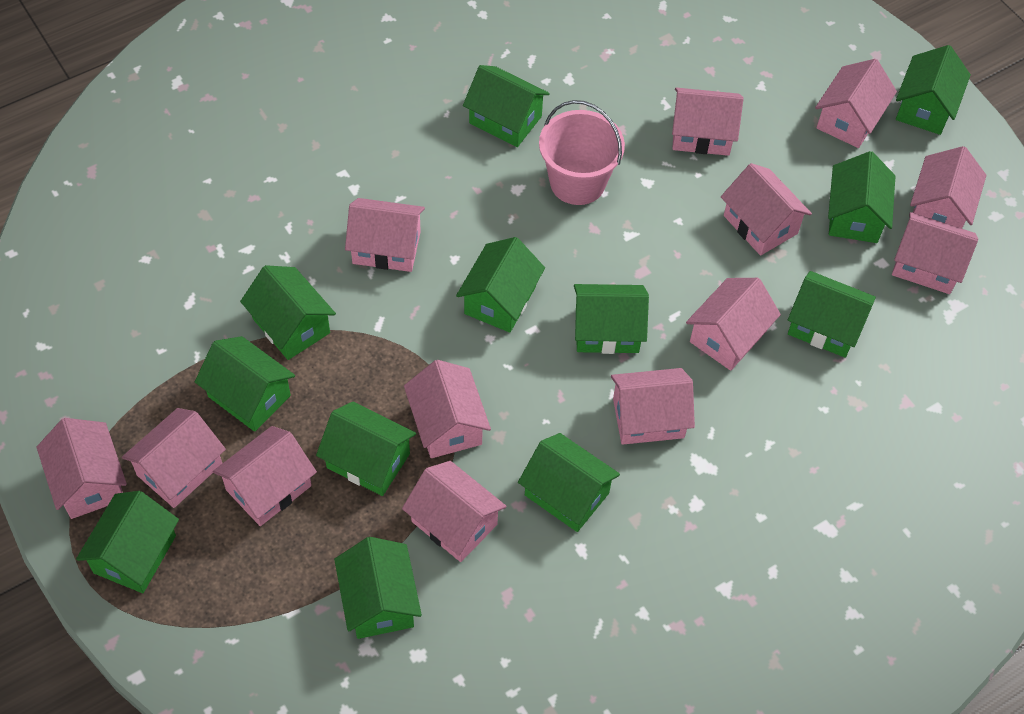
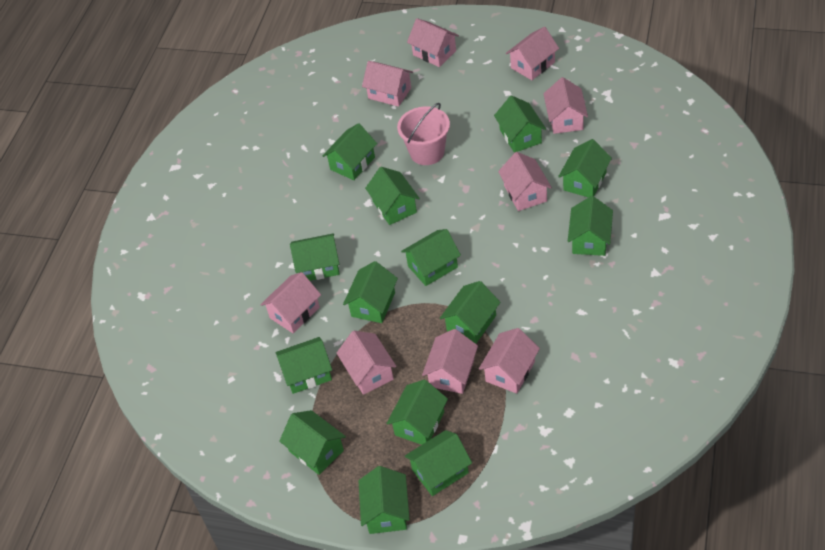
green house: [76,491,179,593] [195,336,295,432] [240,265,336,360] [316,402,416,496] [334,537,422,639] [456,237,545,333] [463,65,550,147] [518,433,620,532] [574,284,649,354] [788,271,876,358] [828,151,896,243] [896,45,971,135] = 12 -> [276,337,332,394] [279,410,346,475] [290,233,339,281] [323,123,377,180] [343,261,398,323] [359,466,410,534] [365,167,420,225] [386,380,448,445] [401,229,461,286] [405,430,472,496] [440,281,500,344] [494,96,546,153] [558,139,612,198] [568,196,613,256] = 14
pink house: [36,418,127,519] [122,408,226,508] [213,426,317,526] [345,198,425,272] [402,461,506,562] [404,360,491,458] [611,368,695,445] [672,87,743,156] [686,278,781,371] [721,163,812,256] [815,59,897,148] [892,212,978,294] [910,146,986,229] = 13 -> [260,272,321,333] [337,331,396,395] [362,61,413,107] [407,18,459,67] [422,329,478,394] [479,328,540,394] [498,152,552,211] [506,27,559,80] [543,77,588,134] = 9

